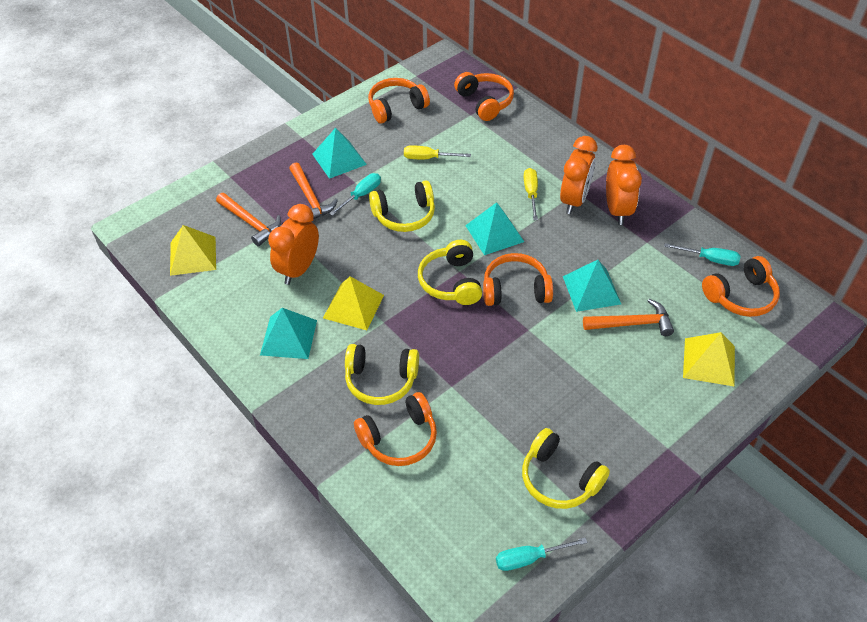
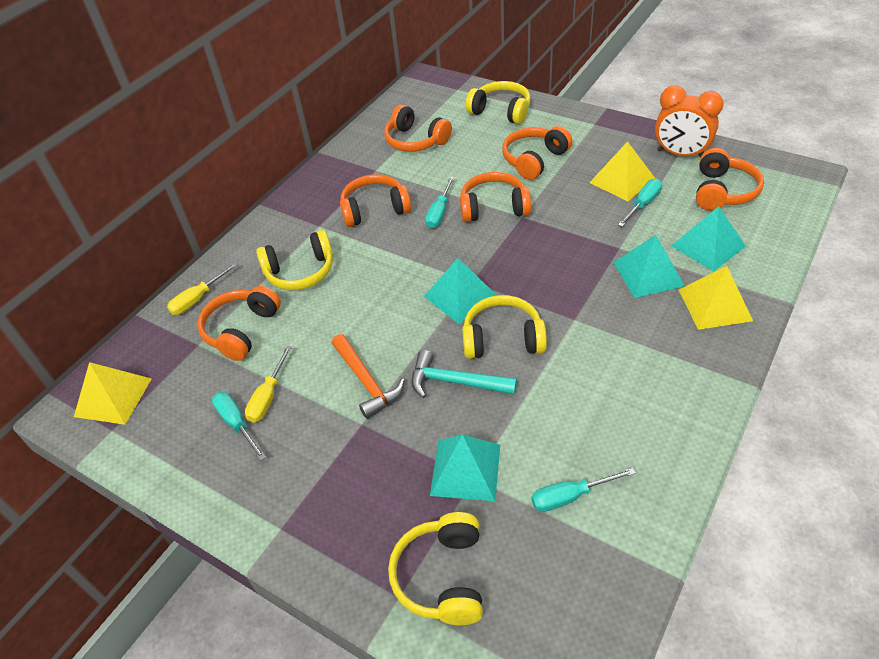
orange clock: [268,204,319,285] [560,136,597,214] [606,145,642,225] = 3 -> [655,86,724,158] = 1
orange hammer: [216,193,281,246] [289,163,338,219] [583,299,674,336] = 3 -> [332,334,405,419] = 1
orange headphones: [354,392,437,466] [368,78,430,123] [454,72,514,121] [483,253,553,306] [702,256,780,317] = 5 -> [197,286,281,361] [340,174,411,227] [384,105,452,152] [460,172,531,222] [502,126,572,180] [696,148,764,211] = 6
turquoise hammer: none = 0 -> [411,350,517,398] = 1
turquoise screwdriver: [329,173,381,216] [496,537,588,571] [664,243,741,266] = 3 -> [212,392,266,461] [425,177,454,229] [532,468,636,512] [618,179,662,227] = 4

